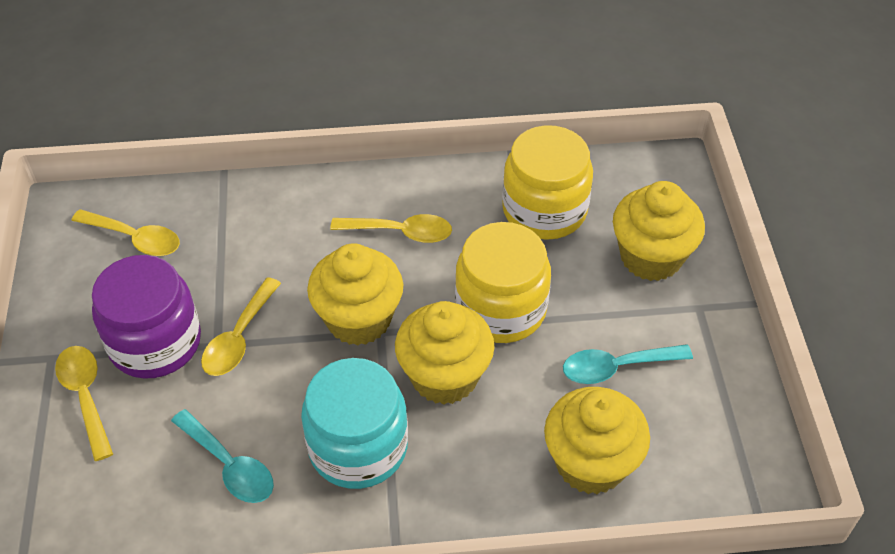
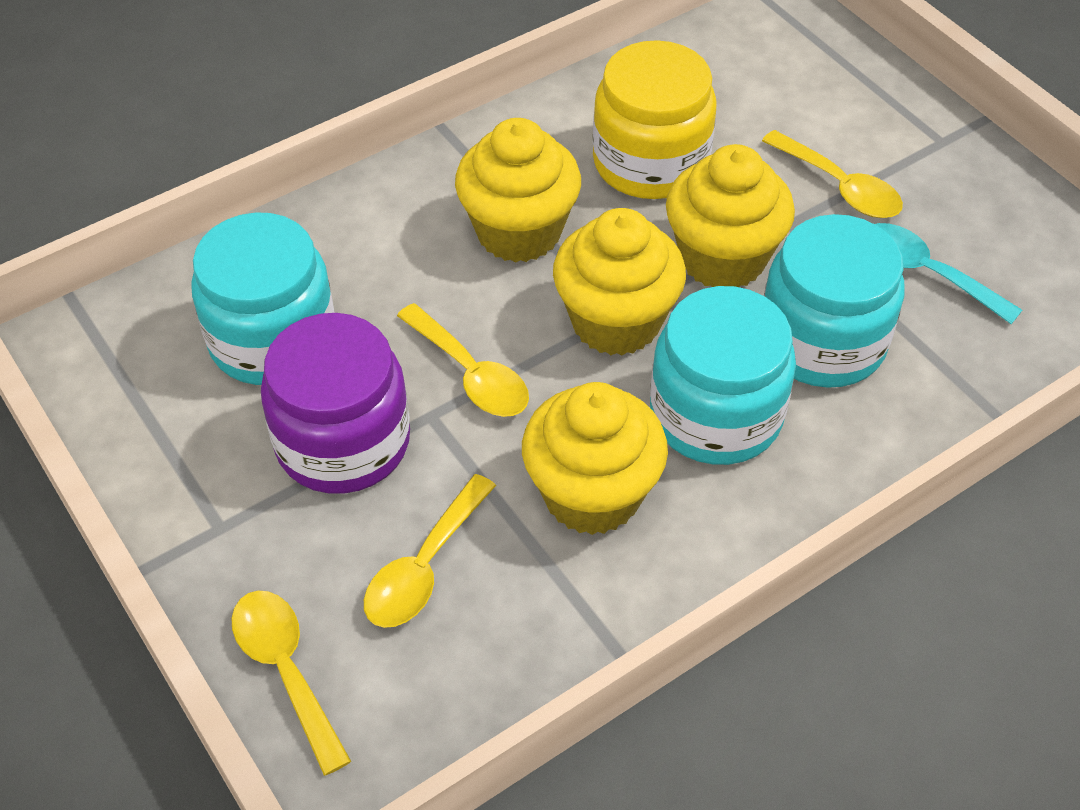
turquoise jar: [301,358,408,489] = 1 -> [191,212,335,385] [650,286,796,465] [764,214,904,388] = 3
turquoise spoon: [171,409,274,503] [563,344,693,384] = 2 -> [875,223,1022,324] = 1
yellow jar: [455,222,551,343] [502,125,593,240] = 2 -> [593,40,717,199] = 1

